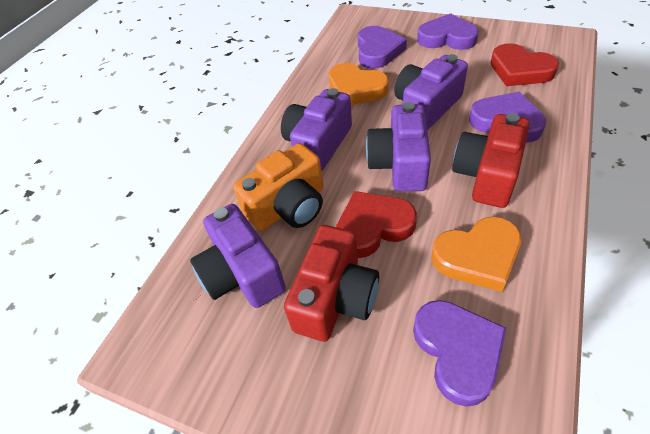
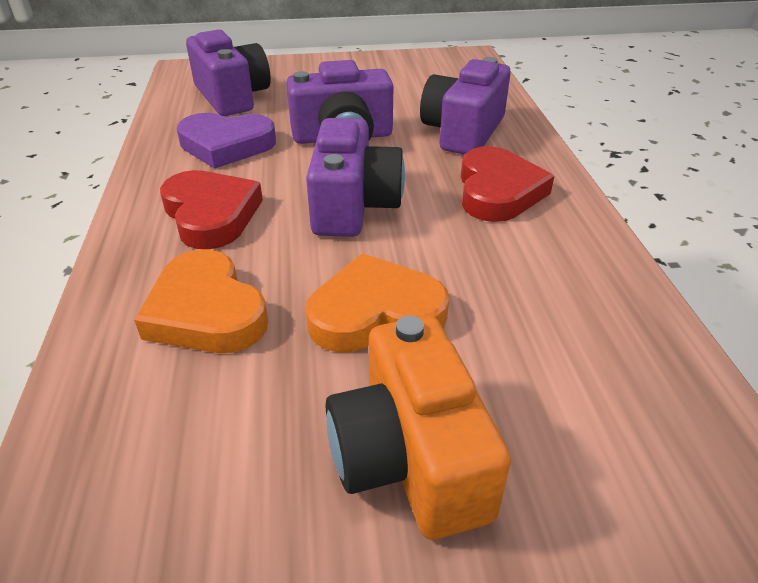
purple heart: [358,26,407,69] [413,300,506,407] [417,13,479,50] [469,92,546,143] = 4 -> [176,113,276,169] = 1
red camera: [284,225,379,342] [452,113,530,208] = 2 -> none = 0

